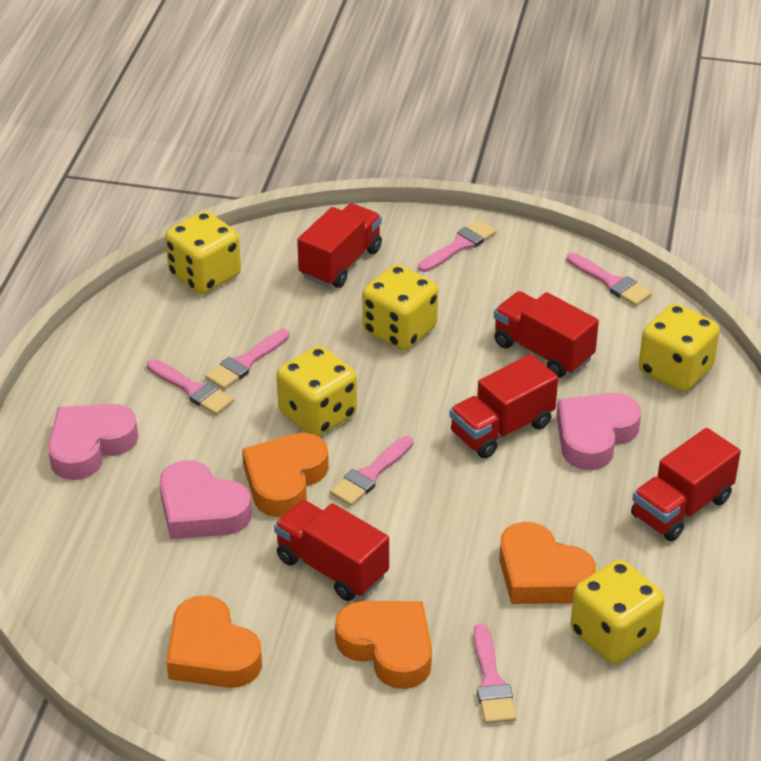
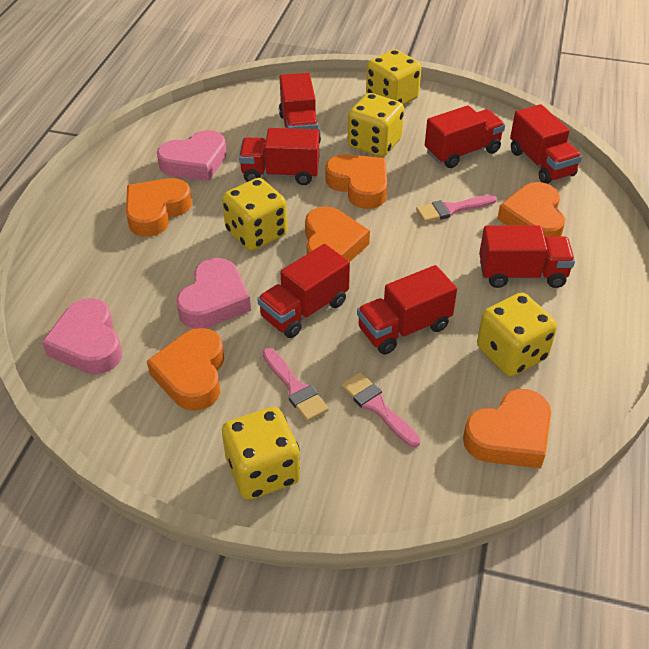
orange heart: [166,595,262,688] [242,433,329,517] [335,601,432,689] [499,522,596,604] = 4 -> [126,178,192,237] [147,328,224,411] [305,206,370,262] [325,154,387,209] [463,389,551,468] [497,182,565,237] = 6
pink brush: [147,359,234,415] [205,329,289,390] [330,436,413,506] [418,220,497,272] [473,624,516,724] [567,252,652,306] = 6 -> [263,348,329,421] [341,372,420,447] [416,195,497,222] = 3
red truck: [274,500,389,601] [297,203,382,288] [450,354,558,458] [494,291,599,378] [631,428,741,541] = 5 -> [239,128,319,185] [257,244,350,338] [279,73,321,144] [357,265,457,354] [425,105,505,168] [479,226,575,288] [510,104,582,184] = 7

